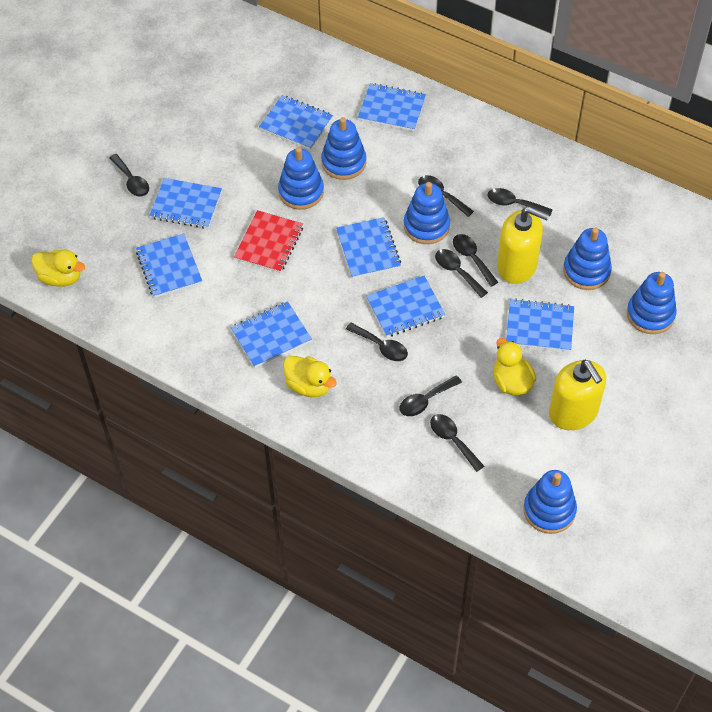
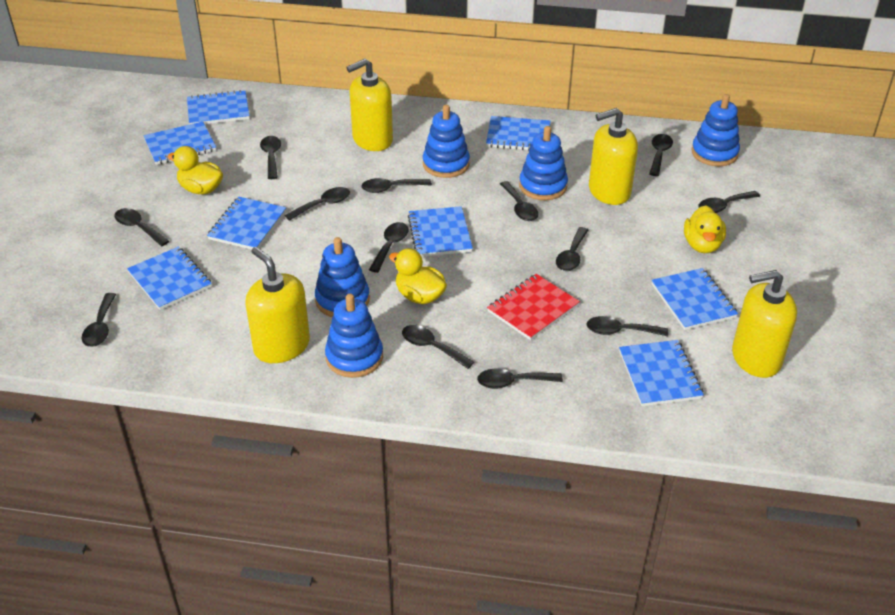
black spoon: [109,154,149,196] [346,323,408,361] [400,375,462,416] [418,175,474,217] [430,414,484,472] [435,249,488,298] [453,234,498,287] [487,188,553,216] = 8 -> [82,293,116,347] [114,208,169,246] [260,136,281,179] [285,187,350,221] [361,178,432,193] [369,222,409,273] [402,325,474,369] [477,368,563,389] [500,181,538,221] [556,227,588,271] [586,316,668,336] [649,134,673,176] [698,191,760,213] = 13
blue stacking toy: [278,147,324,210] [321,117,366,180] [404,182,450,244] [523,470,577,534] [563,227,612,290] [627,272,677,334] = 6 -> [315,237,370,317] [325,294,383,378] [423,105,470,178] [519,126,568,200] [692,94,740,166] = 5
yellow soap dispenser: [497,207,549,284] [549,360,606,430] = 2 -> [245,247,310,363] [346,59,393,151] [589,108,638,205] [732,270,797,378] = 4

